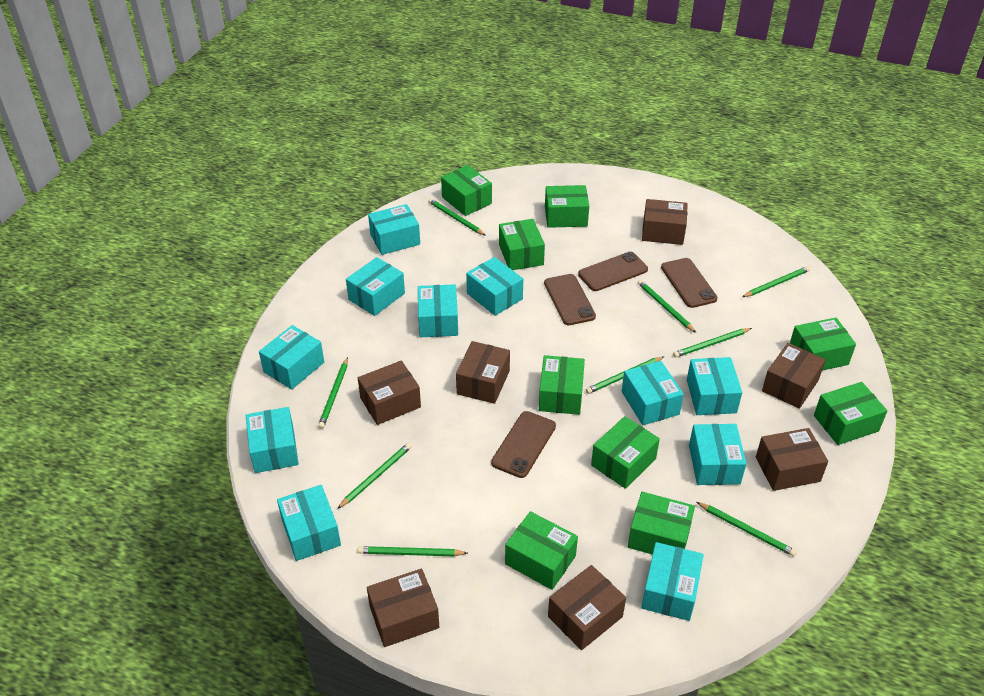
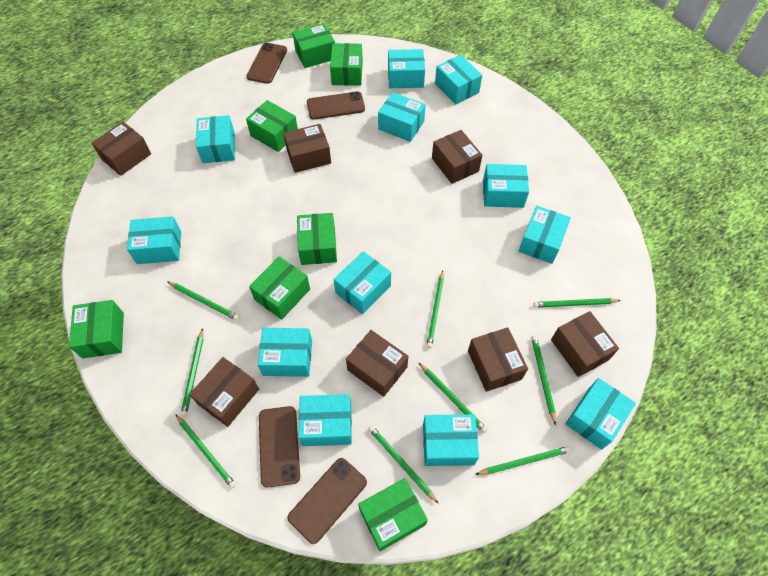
green box: [441,165,492,216] [499,219,545,270] [505,511,578,590] [539,355,585,415] [545,185,589,228] [591,416,660,489] [628,492,695,555] [790,318,856,371] [814,382,887,445] = 9 -> [69,300,124,358] [246,100,298,152] [249,256,310,320] [293,23,335,68] [297,213,337,265] [330,43,363,86] [358,478,428,551] = 7
turquoise box: [246,407,299,473] [259,325,324,389] [277,485,341,561] [346,257,405,316] [368,204,420,255] [418,284,458,337] [466,257,523,316] [622,361,684,425] [641,542,704,621] [687,357,742,415] [689,424,747,485] = 11 -> [127,216,181,264] [196,115,235,163] [258,328,312,377] [298,394,352,446] [334,251,391,314] [378,92,426,142] [388,49,425,88] [423,414,479,466] [435,55,482,104] [483,164,529,208] [518,206,571,264] [565,378,636,450] = 12

